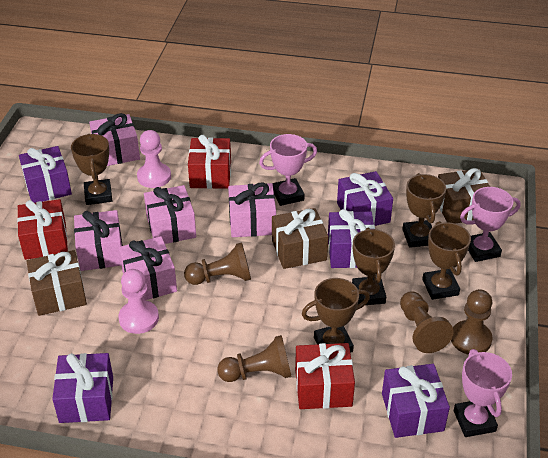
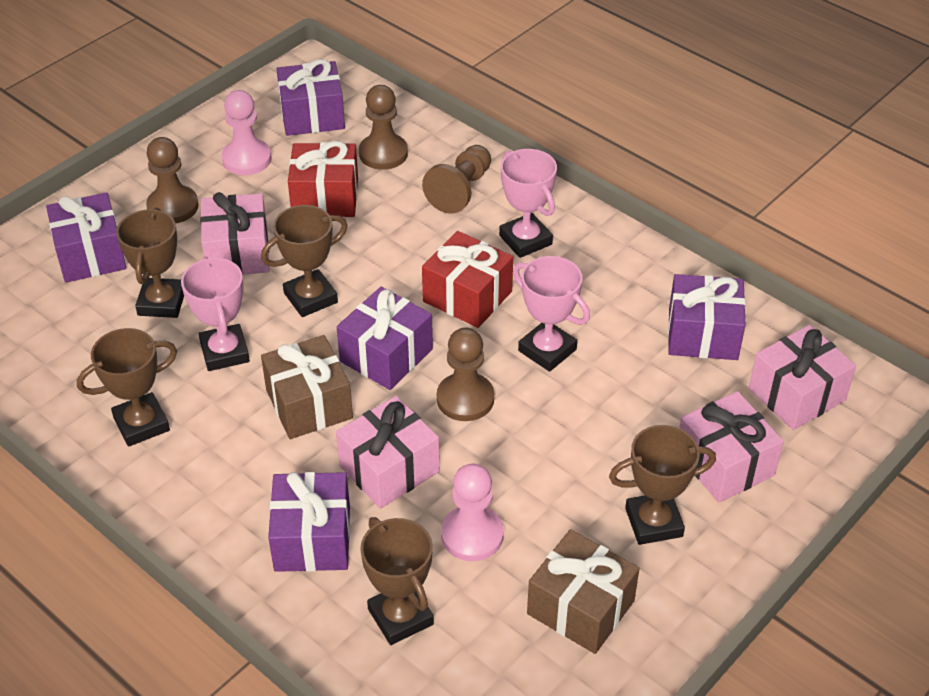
brown gift: [27,250,87,316] [272,208,329,269] [438,168,490,224] = 3 -> [261,335,353,439] [527,529,640,654] = 2
pink gift: [74,210,123,271] [89,113,140,166] [119,236,177,300] [144,185,196,244] [228,182,276,237] = 5 -> [200,192,270,275] [336,396,440,509] [680,391,784,502] [749,325,856,430] = 4
red gift: [17,199,68,260] [188,135,231,189] [295,343,355,409] = 3 -> [288,141,358,217] [422,231,513,328] = 2

